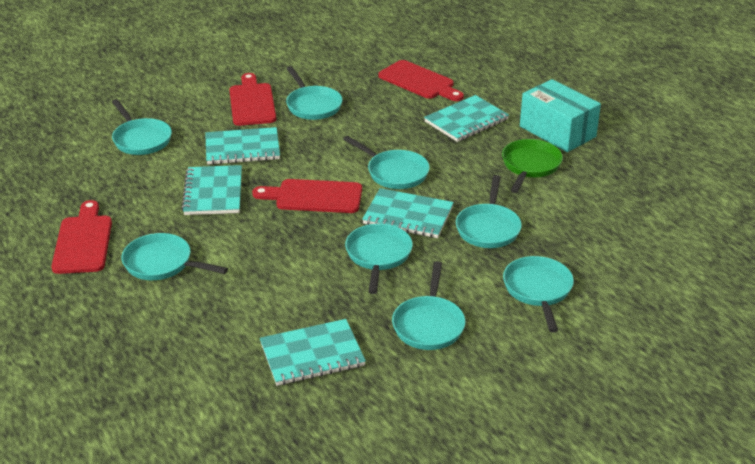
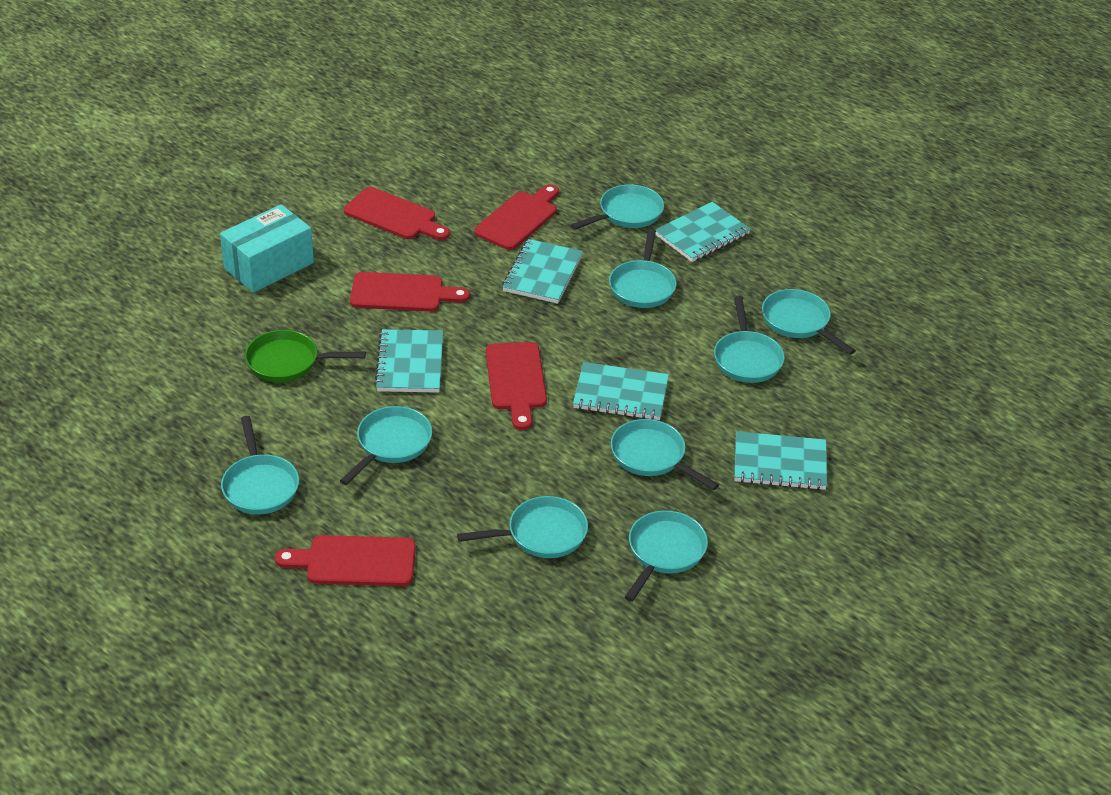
red cutting board: [51,200,112,274] [229,73,276,126] [252,179,362,213] [378,60,464,101] = 4 -> [275,535,416,586] [344,187,450,240] [350,272,470,312] [474,184,559,250] [486,342,547,430] = 5
turquoise pan: [112,99,172,155] [121,233,228,280] [286,66,342,120] [343,136,430,189] [345,224,413,294] [392,261,465,350] [456,175,522,248] [503,256,574,333] = 8 -> [221,416,299,514] [340,406,432,485] [457,496,588,558] [570,185,664,230] [609,229,676,308] [611,419,719,490] [624,510,708,602] [714,296,785,383] [762,289,856,355] = 9

